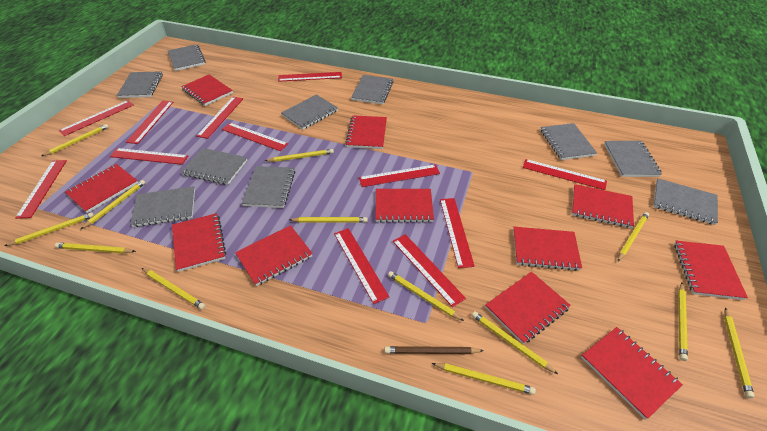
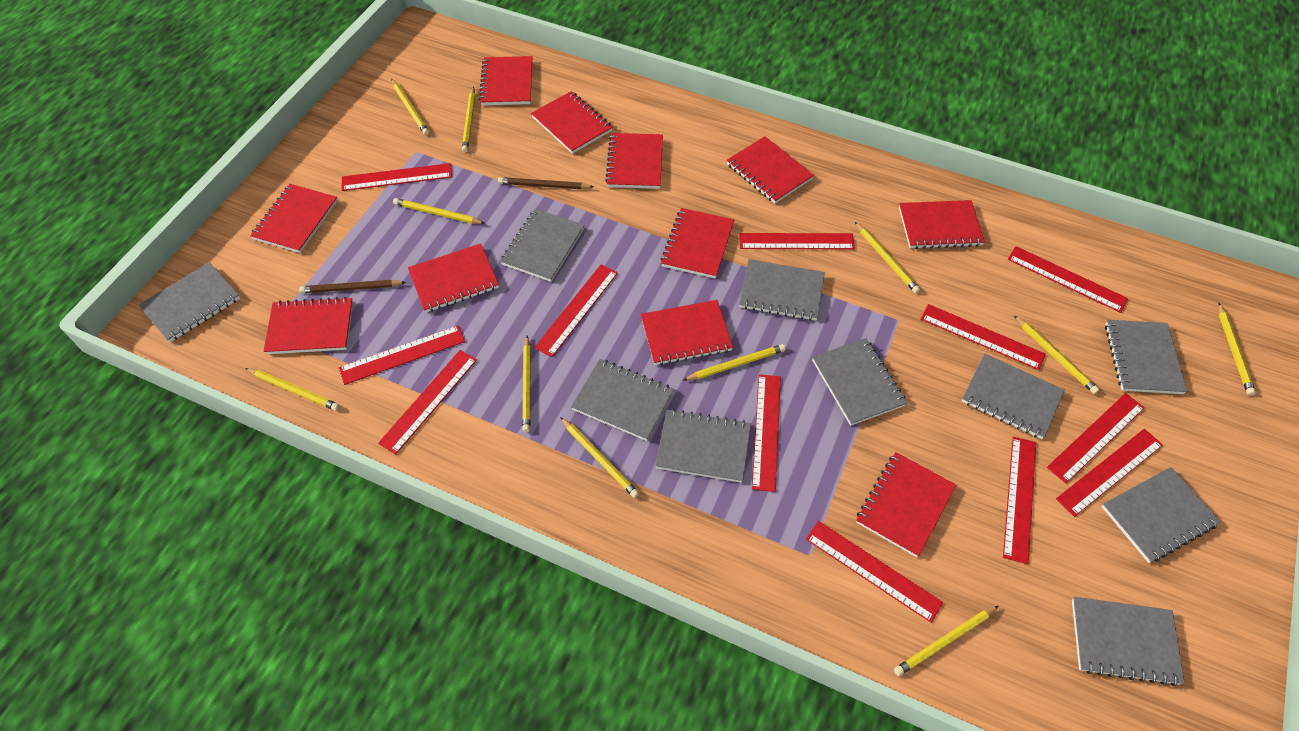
brown pencil: [385,346,484,354] = 1 -> [299,280,406,293] [498,177,594,189] = 2
yellow pencil: [5,212,94,246] [42,124,109,156] [55,243,136,253] [80,180,146,230] [142,268,206,310] [265,149,334,162] [289,217,368,223] [388,271,464,321] [432,363,536,395] [472,311,558,374] [618,212,649,261] [678,282,688,361] [724,307,754,398] = 13 -> [245,368,340,411] [392,79,429,135] [393,198,485,224] [462,86,475,152] [522,336,531,432] [560,417,639,498] [683,344,786,380] [855,222,920,293] [894,606,999,676] [1014,315,1099,394] [1218,303,1256,395] = 11

